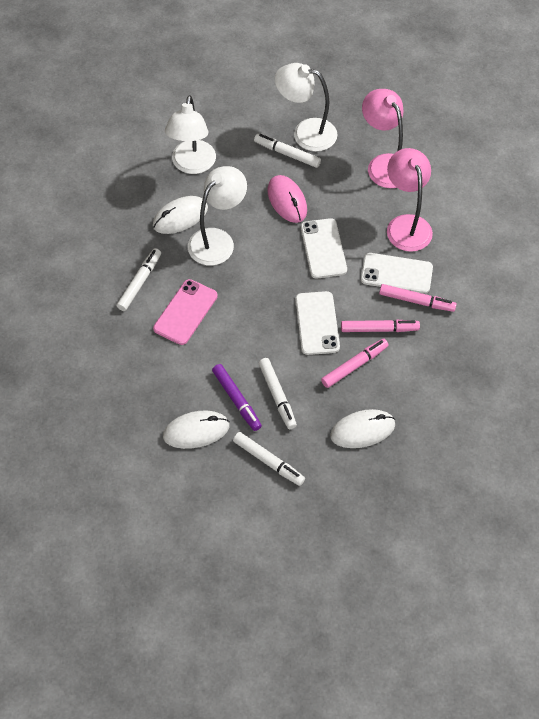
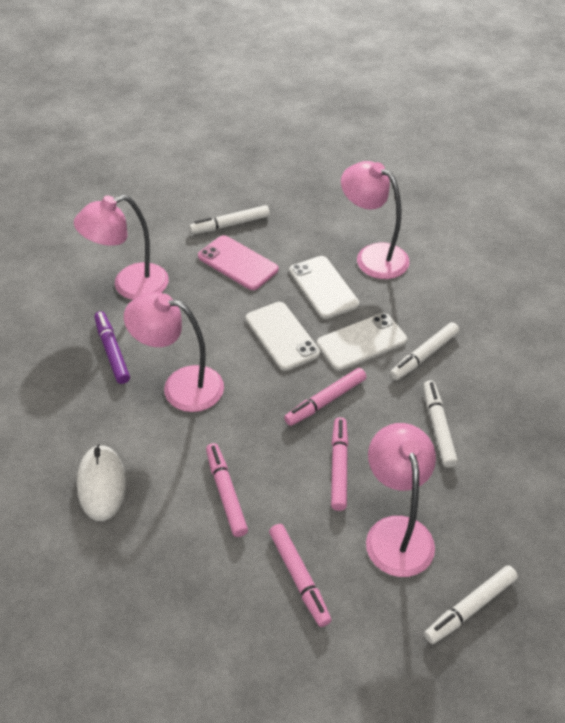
pink lamp: [362,89,404,188] [387,148,433,252] = 2 -> [74,195,169,300] [124,292,224,412] [341,161,409,279] [366,423,436,577] = 4
pink marker: [321,339,388,388] [341,320,420,332] [379,284,457,312] = 3 -> [206,443,248,537] [269,524,331,627] [284,368,366,426] [331,417,348,511] = 4
pink mouse: [267,175,307,223] = 1 -> none = 0
white lamp: [165,95,216,174] [188,166,247,266] [275,63,337,151] = 3 -> none = 0
white mouse: [153,196,208,234] [163,411,230,449] [330,409,395,448] = 3 -> [77,444,126,521] = 1

